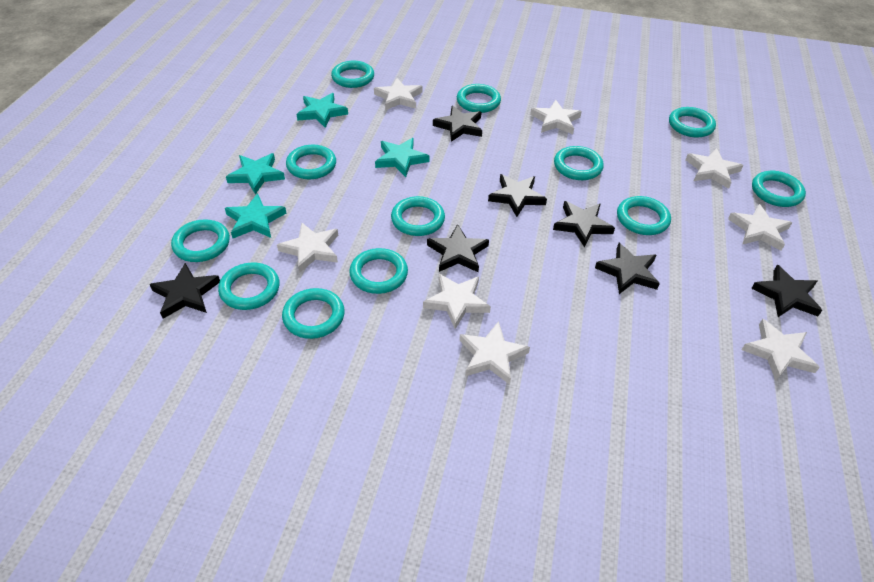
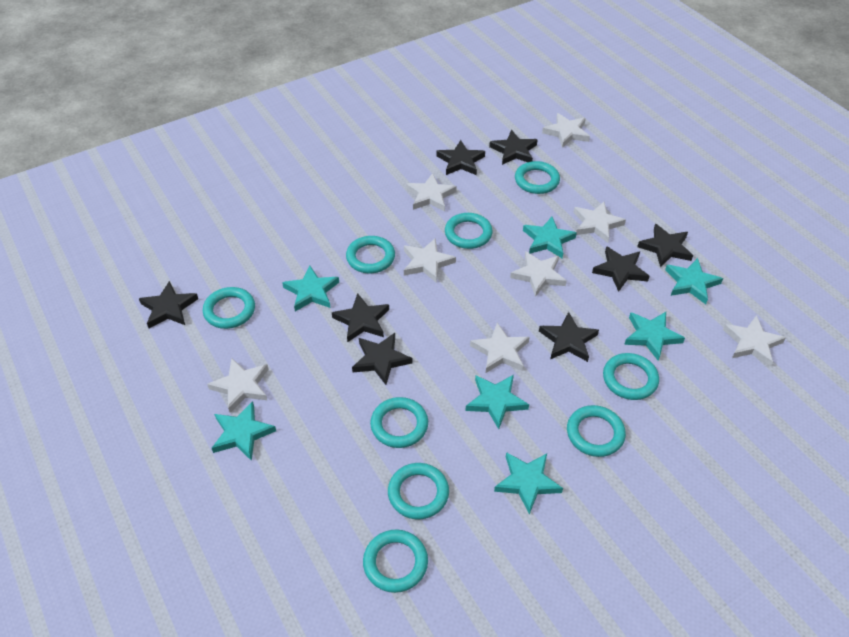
black star: [149,263,220,319] [427,224,489,272] [433,105,482,142] [488,174,547,217] [553,201,615,247] [595,243,660,294] [751,265,822,317] = 7 -> [139,281,198,328] [332,293,389,342] [352,333,412,385] [436,140,485,175] [489,130,538,165] [539,312,599,362] [592,246,649,292] [637,224,693,267] = 8
turquoise ring: [171,219,230,262] [218,262,280,310] [282,288,345,339] [286,145,336,179] [331,61,374,88] [349,248,408,294] [391,196,445,236] [457,84,501,113] [554,146,604,180] [617,196,671,235] [669,107,716,138] [752,171,806,207] = 12 -> [203,287,255,329] [346,236,395,273] [363,530,428,593] [370,397,428,448] [388,463,449,519] [445,213,493,249] [515,161,560,194] [567,405,626,457] [603,353,659,400] = 9
turquoise star: [225,193,286,238] [226,153,285,195] [296,93,348,128] [375,138,430,177] = 4 -> [212,401,276,461] [282,265,339,311] [465,375,529,429] [494,452,563,515] [523,217,577,258] [624,312,685,361] [665,258,723,304] = 7

